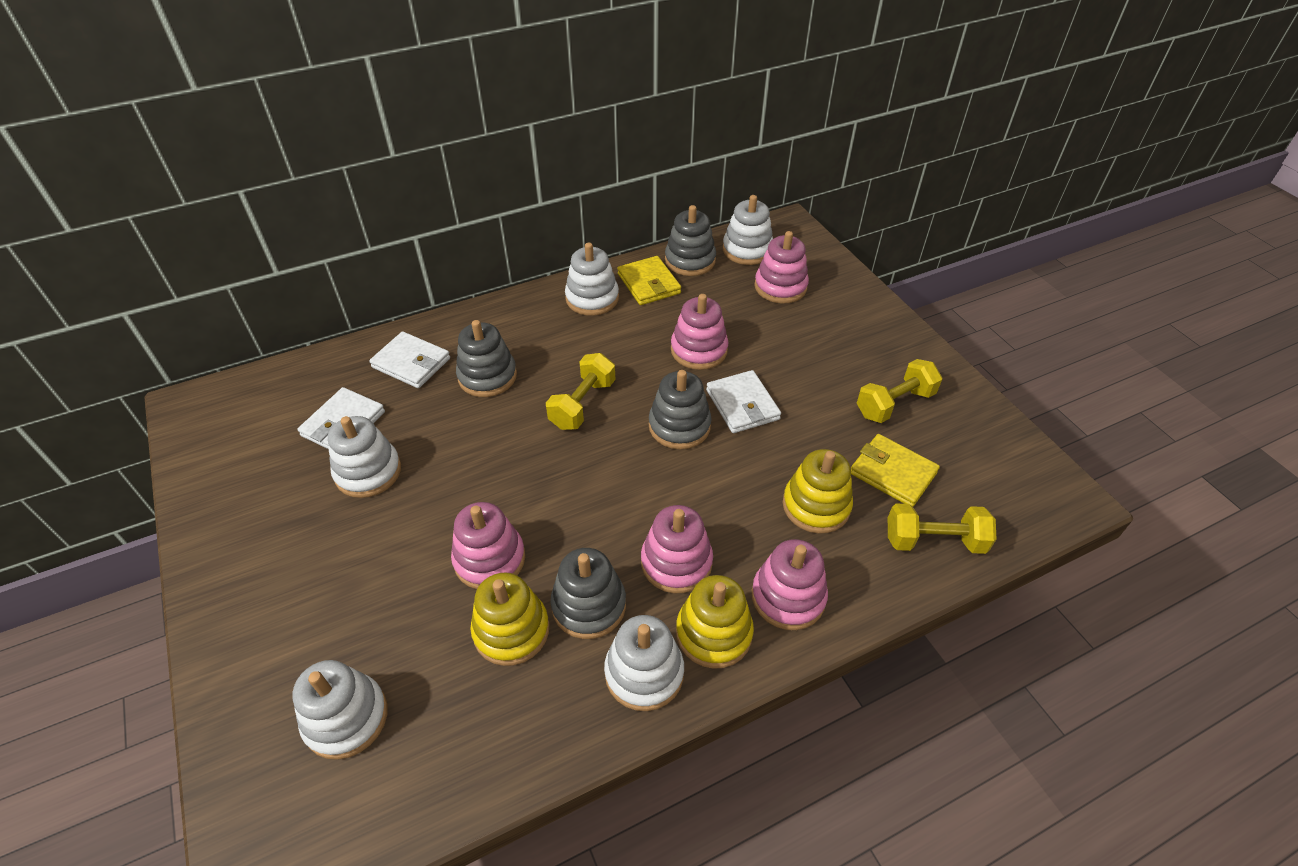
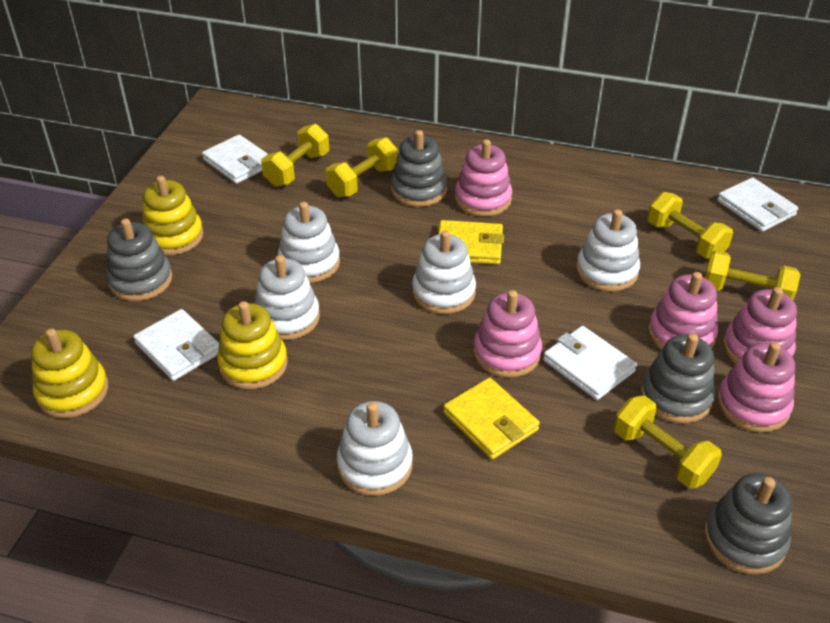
white wallet: [297,387,385,449] [369,331,450,388] [706,370,781,433] = 3 -> [133,309,219,381] [202,135,268,184] [543,326,637,400] [717,177,798,232] = 4
yellow dumbbell: [546,353,615,430] [857,359,942,423] [888,504,996,554] = 3 -> [261,124,329,187] [325,137,398,197] [614,395,722,488] [647,192,733,259] [705,250,800,300] = 5

